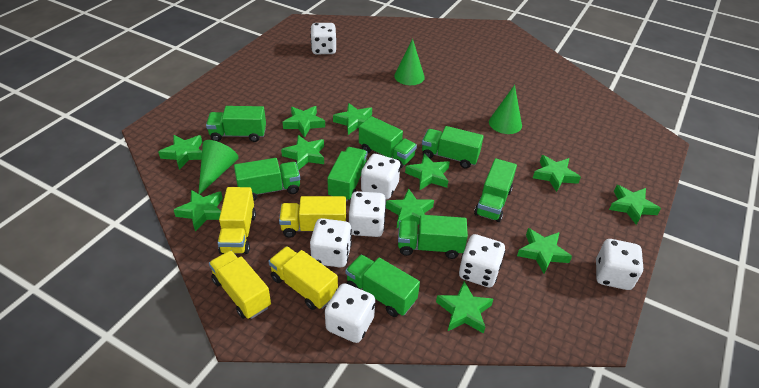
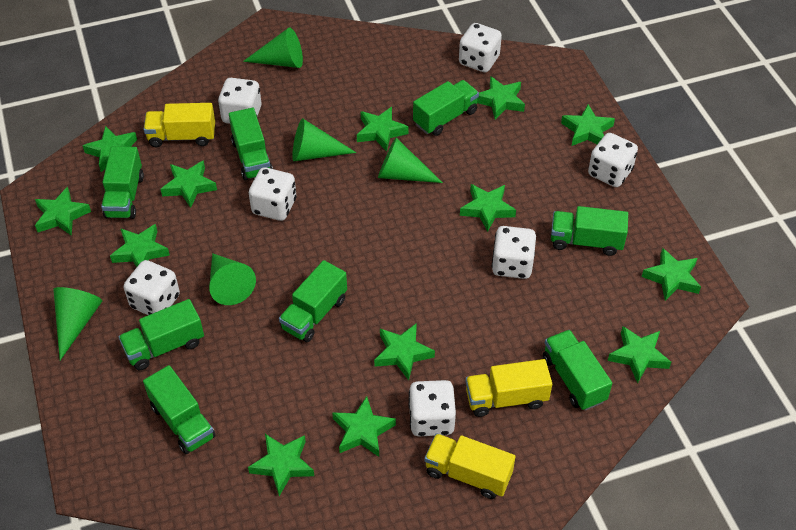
green cone: [198,140,239,195] [394,39,425,85] [489,85,522,134] = 3 -> [53,287,102,360] [209,253,256,305] [243,27,303,68] [292,118,356,161] [378,138,443,183] = 5
green star: [158,135,202,170] [174,190,223,232] [281,135,324,170] [283,106,325,138] [333,103,372,135] [386,188,434,228] [405,153,450,191] [436,281,493,334] [517,228,572,274] [533,155,581,192] [609,185,661,225] = 11 -> [35,187,91,236] [83,126,137,172] [110,224,170,267] [160,160,217,208] [248,434,314,496] [332,396,396,457] [357,107,408,152] [374,323,435,380] [460,184,516,232] [477,76,525,119] [561,104,615,146] [608,326,671,383] [642,248,701,301] = 13
yellow truck: [209,250,271,319] [217,187,256,254] [268,246,338,310] [279,196,346,238] = 4 -> [144,103,215,147] [425,434,516,499] [465,359,552,417] = 3

